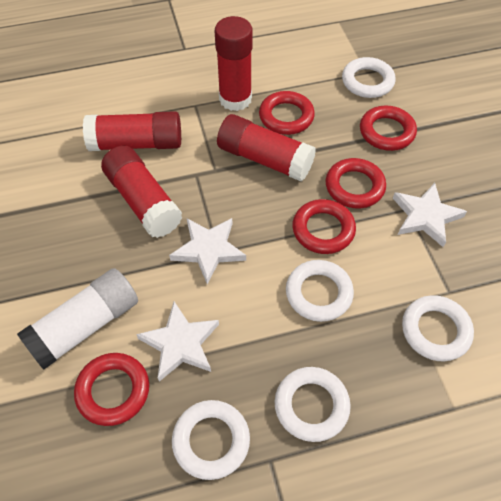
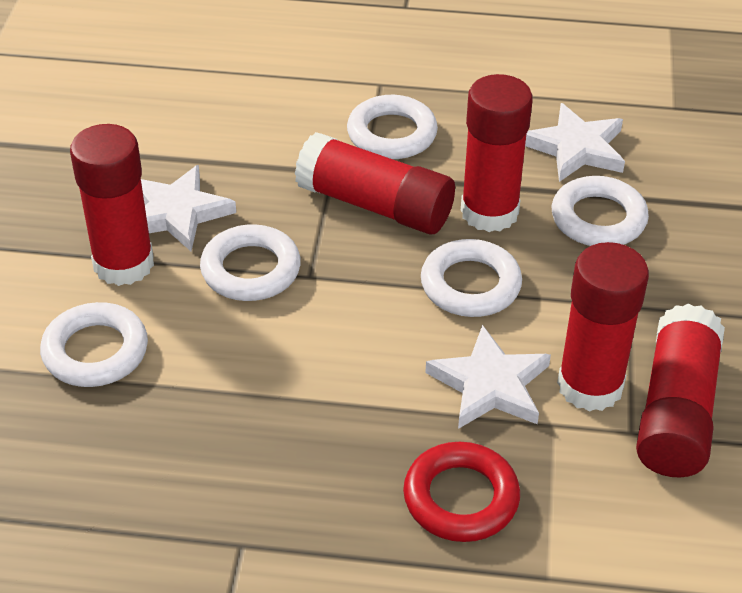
red glue stick: [83,111,181,151] [101,145,182,238] [215,16,253,111] [217,114,316,181] = 4 -> [70,124,154,286] [295,132,455,235] [461,74,533,232] [557,242,649,412] [636,304,725,478] = 5
red ring: [74,353,149,426] [259,91,315,135] [292,199,356,254] [326,158,386,208] [360,106,417,151] = 5 -> [403,442,520,542] = 1
white glue stick: [17,268,138,370] = 1 -> none = 0

